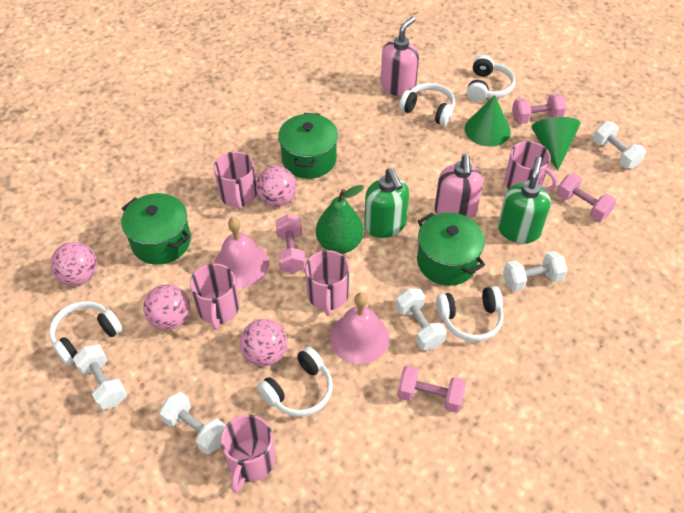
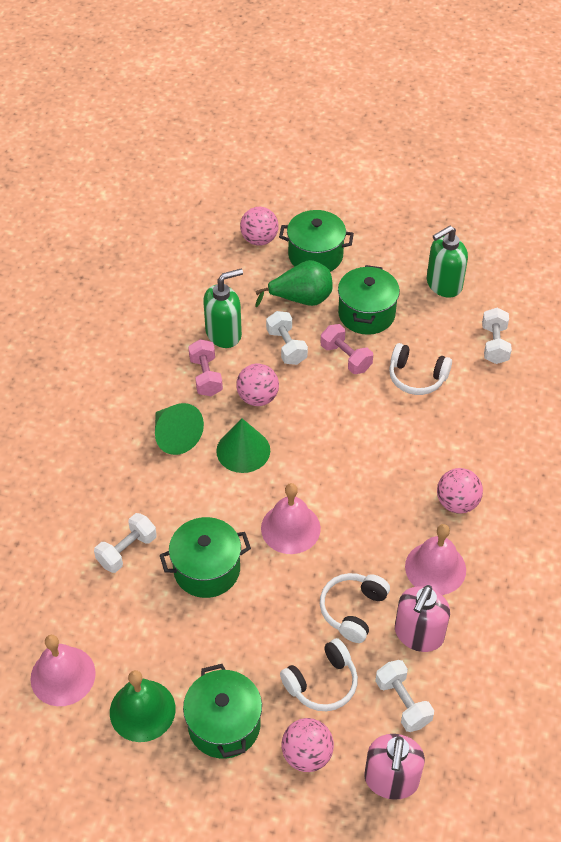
green bell: none = 0 -> [110,670,176,742] = 1
green pot: [121,193,191,265] [278,113,338,179] [417,213,485,286] = 3 -> [160,517,251,598] [183,664,262,759] [279,210,354,272] [338,265,400,335] = 4
pink bell: [214,217,269,288] [330,293,389,364] = 2 -> [30,635,96,706] [261,483,321,554] [405,524,466,595] = 3
pink dumbbell: [276,215,306,274] [397,365,466,413] [512,94,567,124] [557,173,616,221] = 4 -> [188,339,223,396] [321,324,373,374] = 2
pink mug: [190,263,239,330] [214,152,257,210] [221,415,275,493] [305,250,350,316] [504,141,558,191] = 5 -> none = 0
white dumbbell: [73,344,127,410] [159,392,225,454] [396,288,447,350] [503,251,567,292] [593,122,646,168] = 5 -> [94,513,157,573] [266,311,308,365] [375,660,434,732] [482,308,512,364] = 4
white headphones: [49,301,123,366] [257,347,333,417] [399,83,455,126] [436,286,504,342] [467,55,515,102] = 5 -> [280,638,358,711] [320,573,390,643] [389,343,452,395] = 3

